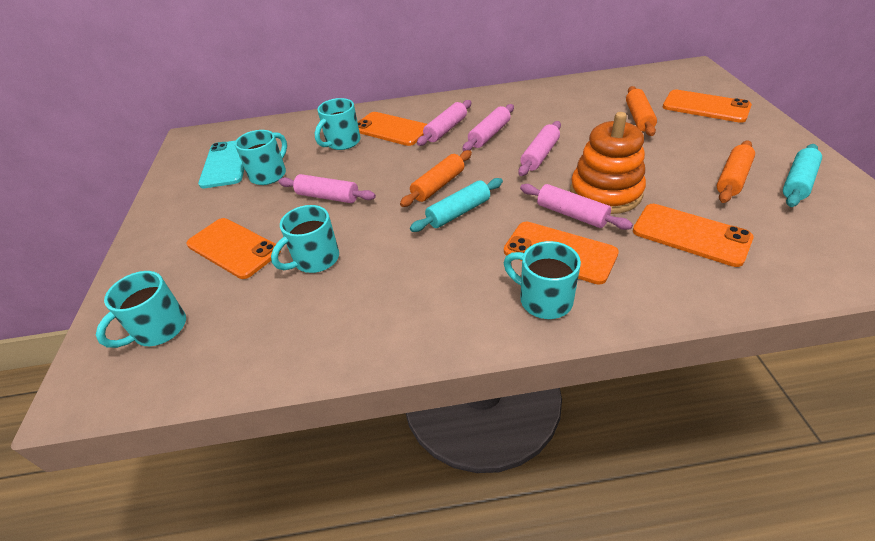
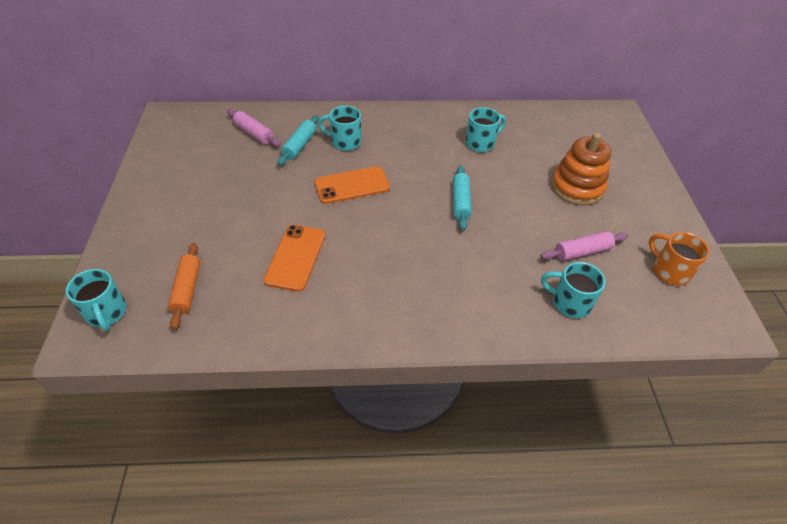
orange mug: none = 0 -> [649,232,709,286] = 1
orange phone: [187,218,281,279] [358,112,427,146] [504,222,619,285] [633,204,754,267] [663,90,752,123] = 5 -> [263,225,325,292] [314,166,390,204] = 2
orange rolling pin: [400,150,472,207] [626,86,657,136] [717,140,755,203] = 3 -> [168,243,200,329] = 1
pink rolling pin: [278,174,376,203] [417,100,472,146] [462,104,514,151] [518,121,561,176] [520,184,633,230] = 5 -> [227,109,281,147] [541,231,628,261] = 2
turquoise mug: [96,271,186,348] [235,130,287,185] [271,205,339,273] [315,98,361,150] [504,241,581,319] = 5 -> [66,269,127,331] [318,106,361,151] [466,107,506,152] [541,262,605,318] = 4
turquoise phone: [198,140,244,188] = 1 -> none = 0

